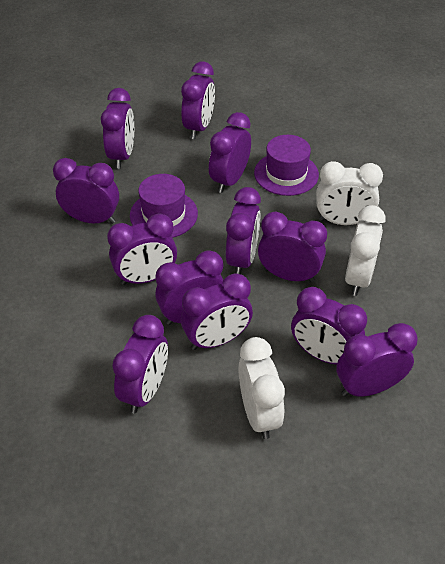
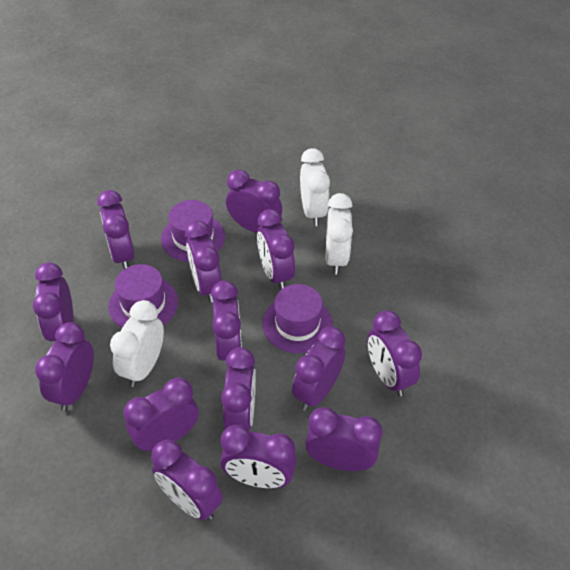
purple clock: [53,158,119,224] [101,88,134,169] [107,213,177,285] [112,315,168,413] [155,250,224,325] [181,61,215,139] [181,273,253,350] [209,112,251,193] [226,187,261,274] [258,212,327,283] [291,287,367,365] [336,323,418,397] = 12 -> [33,262,74,341] [35,322,94,411] [97,190,135,269] [124,377,199,452] [151,440,223,520] [185,220,222,302] [211,281,242,367] [220,425,297,488] [221,347,256,431] [226,170,282,233] [257,209,295,290] [292,327,346,411] [305,407,383,471] [367,310,422,396] = 14
purple hat: [130,174,198,238] [254,135,319,196] = 2 -> [108,264,178,328] [161,200,226,262] [262,284,333,353] = 3

